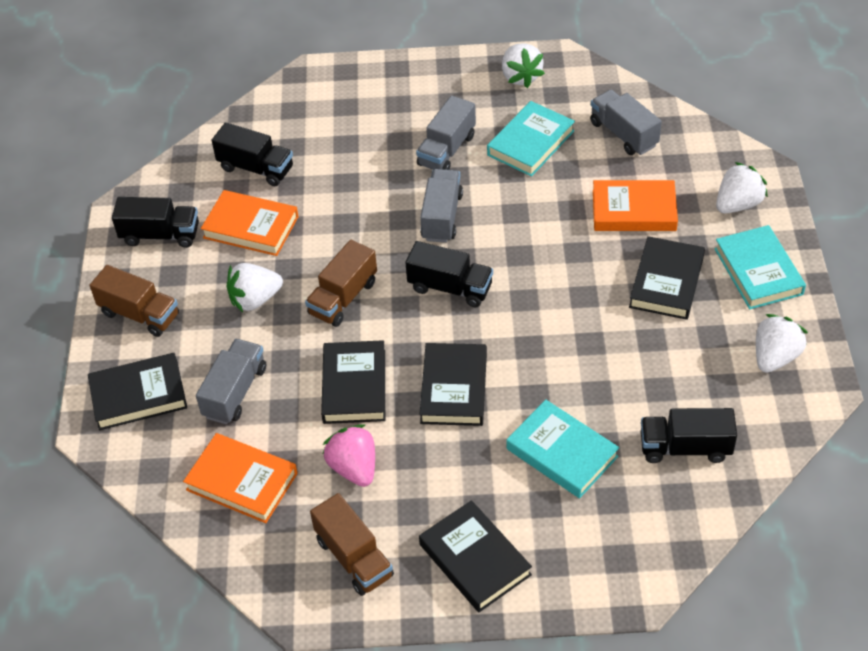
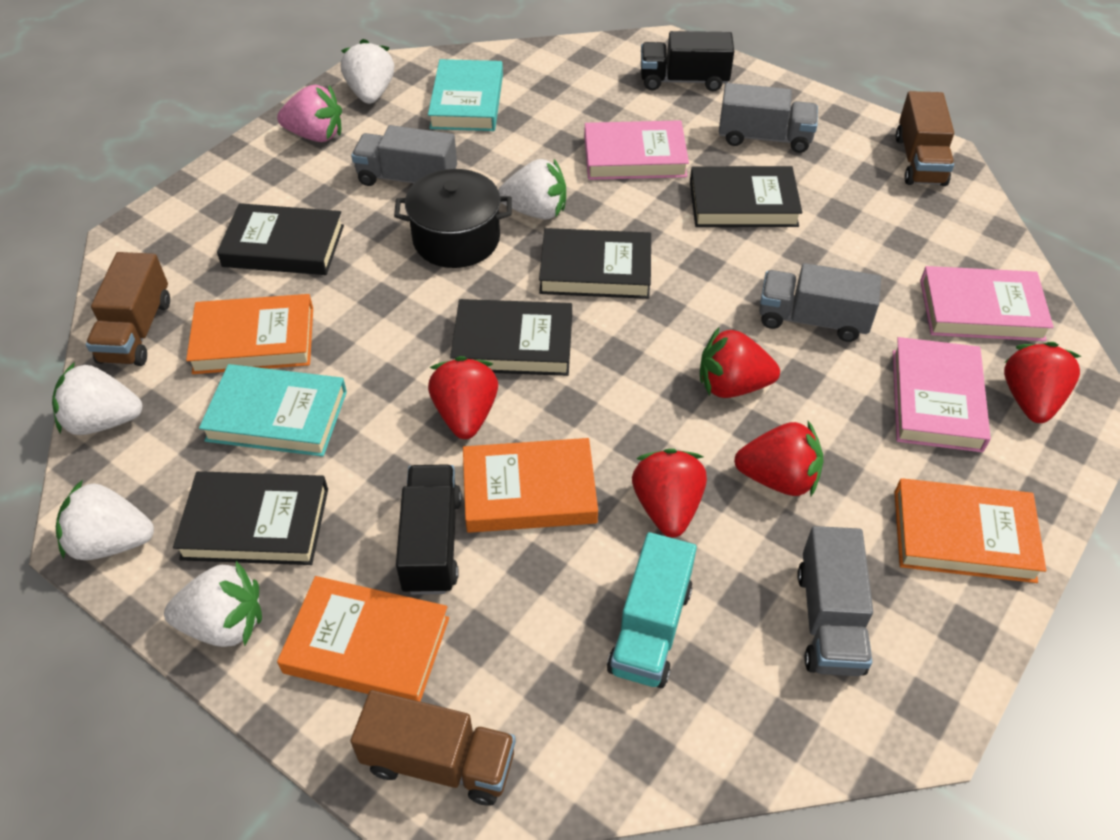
black pot: none = 0 -> [394,169,512,268] = 1
black truck: [112,197,199,248] [211,122,293,186] [405,241,493,307] [641,408,737,463] = 4 -> [396,464,462,595] [641,31,734,91] = 2
orange book: [183,433,298,523] [201,190,299,256] [593,180,678,231] = 3 -> [186,294,313,374] [277,576,449,701] [463,438,598,533] [894,478,1046,583] = 4
pink book: none = 0 -> [584,120,689,180] [893,337,991,452] [920,266,1054,341] = 3
red strawberry: none = 0 -> [428,356,498,439] [632,449,707,537] [700,326,780,398] [734,421,824,496] [1004,342,1082,423] = 5
turquoise book: [487,101,575,177] [506,400,619,498] [714,225,806,309] = 3 -> [199,364,347,457] [428,59,503,131] = 2
turquoise truck: none = 0 -> [607,532,697,688] = 1
white strawberry: [227,263,283,312] [502,43,545,88] [716,162,768,213] [756,314,808,373] = 4 -> [52,362,142,435] [56,480,154,560] [164,561,262,647] [341,39,394,104] [498,159,566,220] = 5

